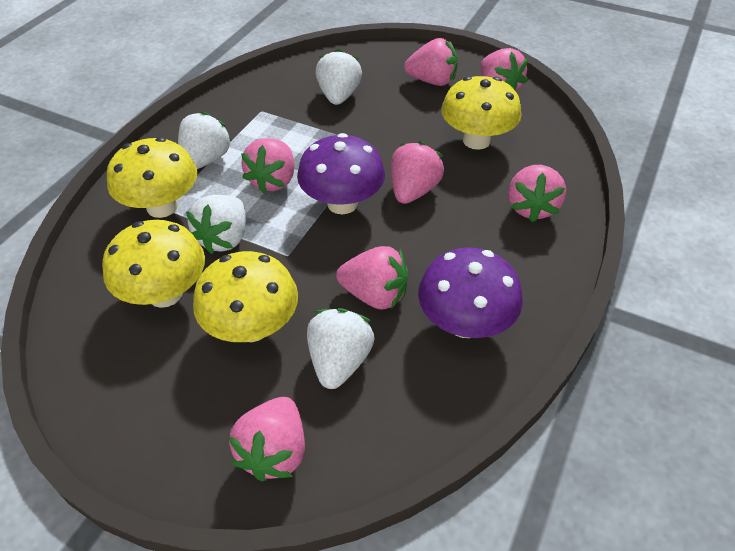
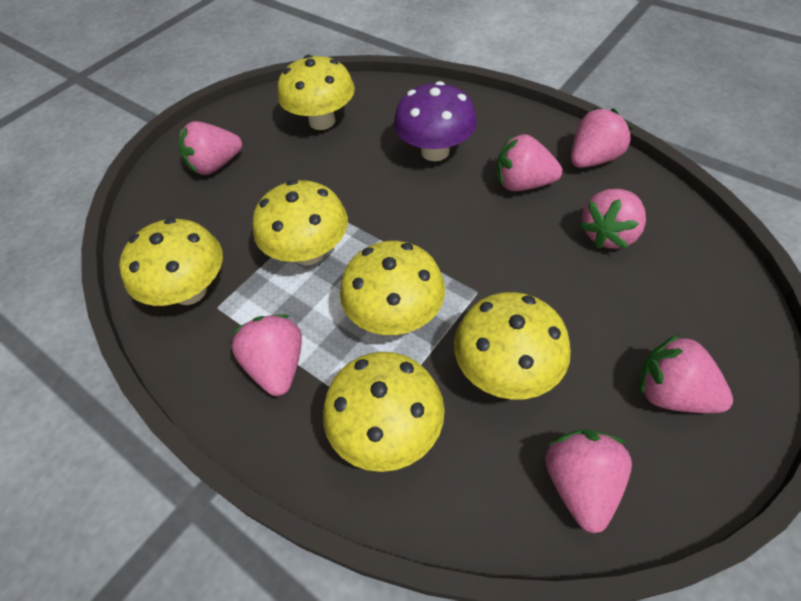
purple mushroom: [297,133,385,214] [418,247,523,338] = 2 -> [394,81,477,161] = 1
white strawberry: [178,111,232,169] [186,195,246,254] [307,308,375,389] [315,49,362,105] = 4 -> none = 0
yellow mushroom: [102,220,205,308] [107,137,197,218] [193,251,298,342] [441,76,521,150] = 4 -> [119,218,223,306] [252,180,348,265] [278,55,355,130] [323,352,445,472] [340,241,445,335] [454,292,571,400] = 6

